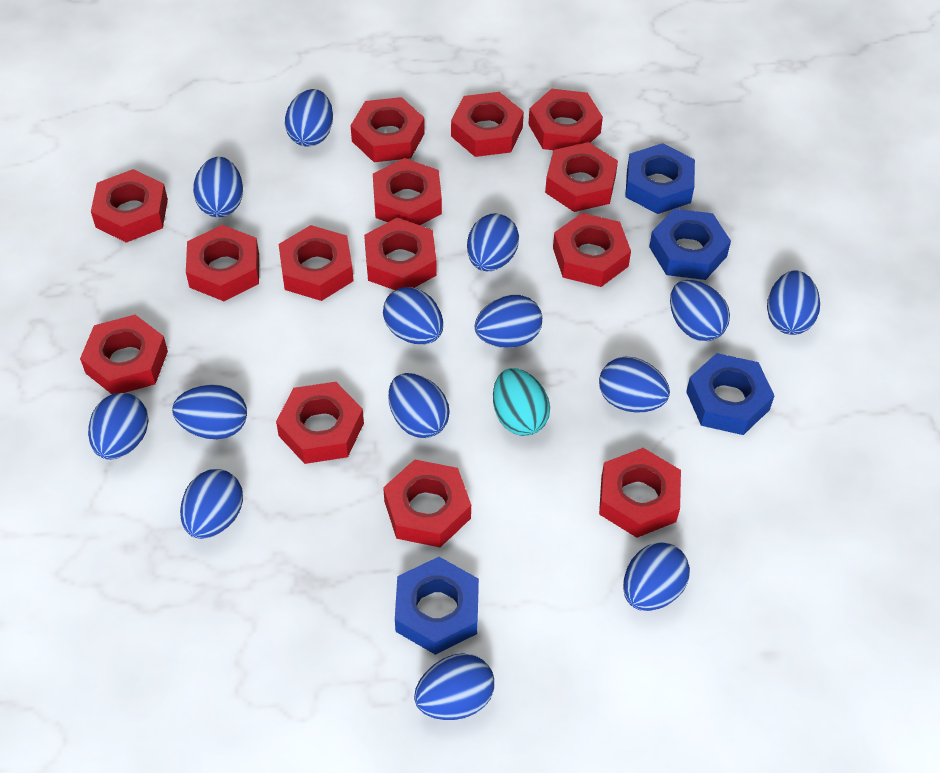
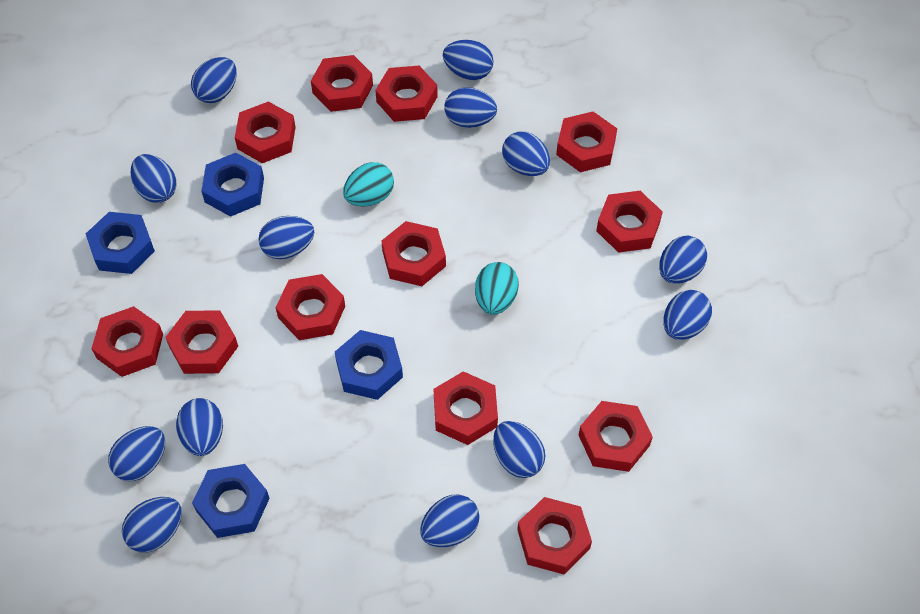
blue egg: [88,393,149,460] [172,384,247,439] [180,469,243,539] [193,157,243,217] [285,89,333,147] [383,287,443,344] [388,373,450,438] [414,653,494,720] [467,213,519,271] [475,295,542,348] [599,357,670,413] [623,542,690,611] [670,280,730,341] [767,270,820,335] = 14 -> [108,426,165,481] [122,497,182,553] [131,154,176,203] [176,398,223,456] [191,57,237,103] [258,216,314,259] [420,495,480,547] [443,40,494,80] [444,87,497,128] [493,421,545,478] [502,131,550,176] [659,236,707,284] [663,290,712,340] = 13
red nut: [80,315,168,394] [91,169,168,243] [186,225,259,301] [276,382,364,464] [279,225,353,301] [351,97,425,162] [364,218,437,290] [373,158,442,225] [383,459,471,547] [451,92,524,157] [528,89,603,150] [545,142,618,212] [553,213,631,287] [599,448,681,538] = 14 -> [92,306,163,377] [165,310,238,374] [235,101,295,163] [276,274,345,340] [311,55,373,112] [375,66,438,122] [382,221,446,286] [434,371,498,445] [517,497,592,574] [556,112,617,172] [579,401,653,472] [596,191,663,253] = 12
turquoise egg: [493,368,550,436] = 1 -> [343,162,394,207] [475,262,519,315] = 2

